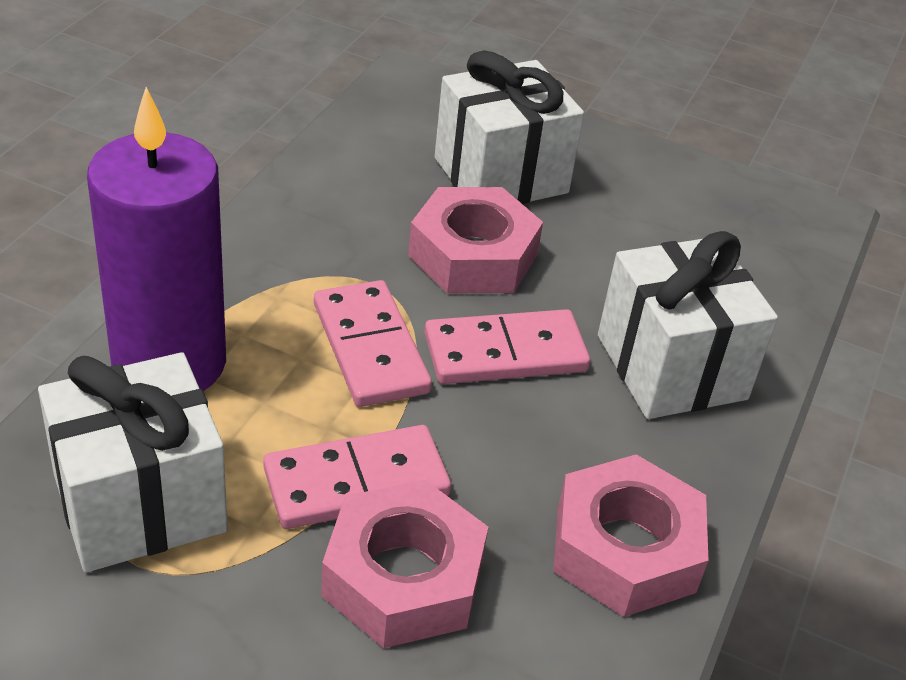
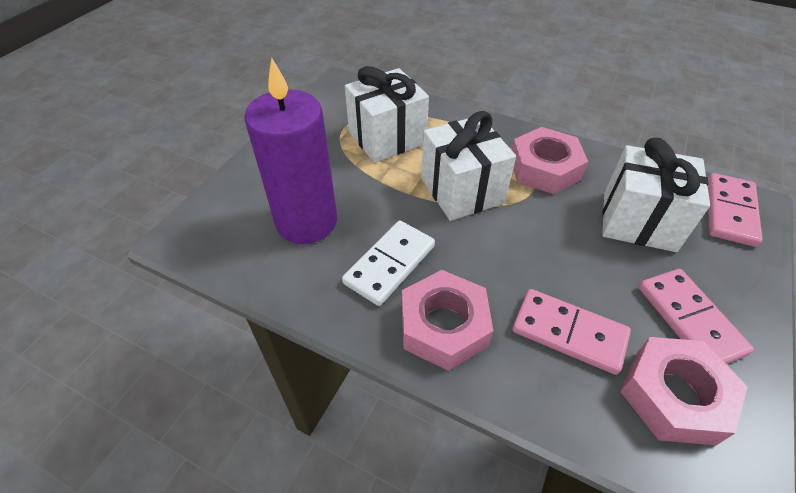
white domino: none = 0 -> [342,221,435,306] = 1

